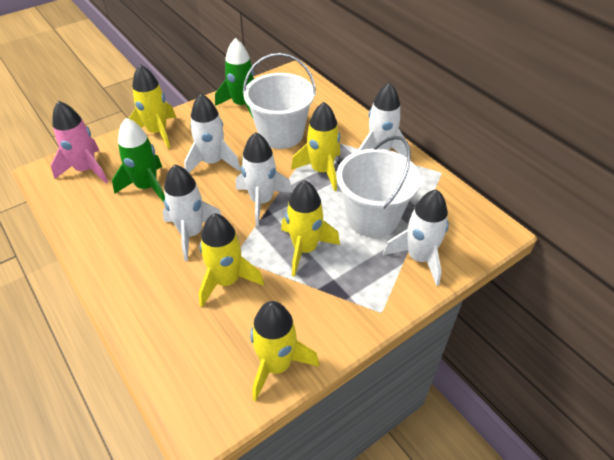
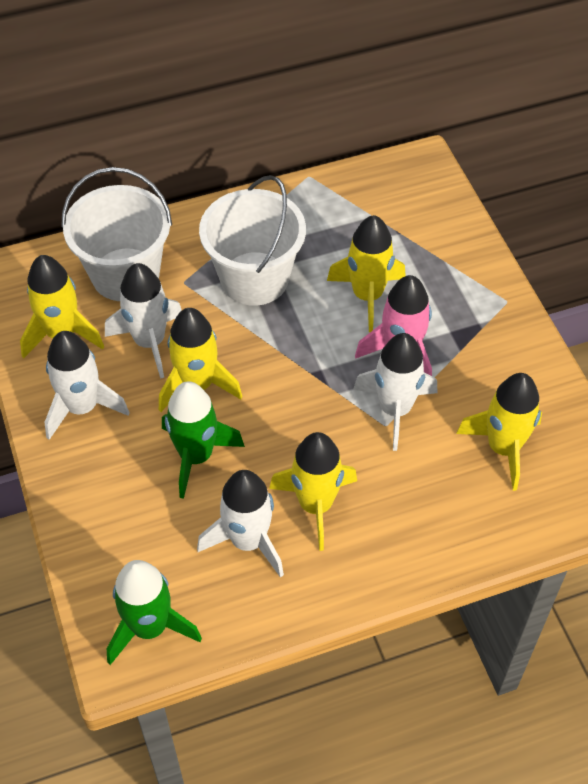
white rocket: [162,164,221,261] [184,94,241,173] [236,132,292,226] [358,82,407,158] [383,189,449,286] = 5 -> [45,331,130,440] [105,263,182,379] [197,470,284,578] [353,333,437,451] = 4

